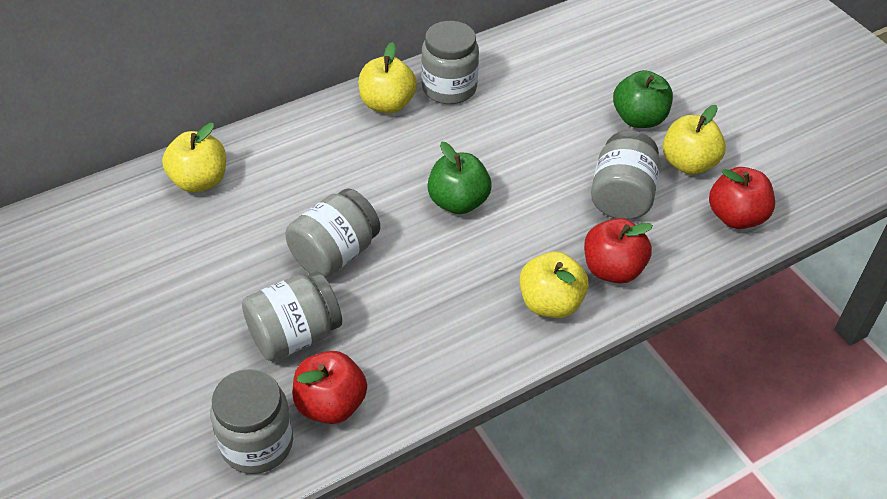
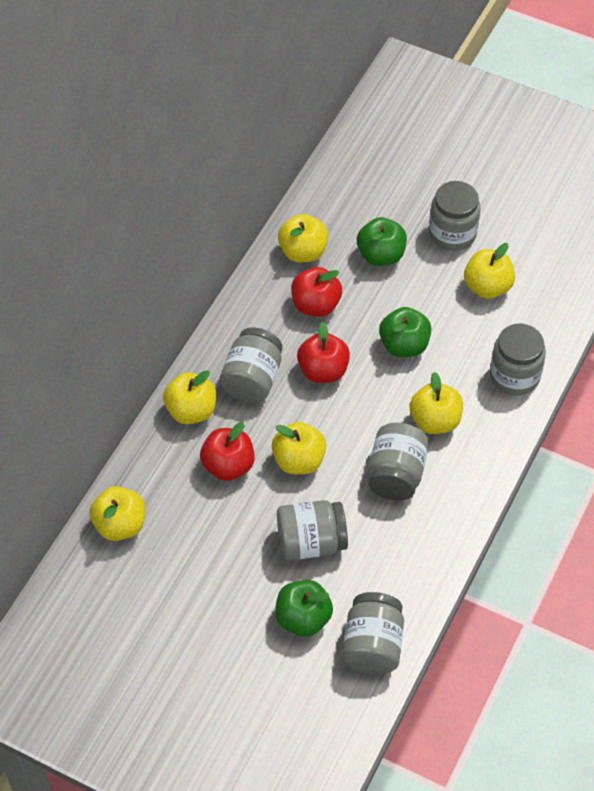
green apple: [427,142,492,214] [613,70,673,128] = 2 -> [275,580,333,637] [357,217,407,266] [379,307,431,357] = 3
grey jar: [210,369,293,474] [242,272,342,361] [285,188,380,278] [421,21,479,104] [591,131,660,220] = 5 -> [219,327,283,403] [277,500,348,560] [342,592,404,675] [368,422,429,501] [429,181,481,251] [490,324,546,396] = 6
yellow apple: [162,123,226,192] [359,42,417,113] [519,251,589,318] [663,105,726,175] = 4 -> [89,486,145,541] [163,370,216,424] [272,422,326,474] [278,214,328,263] [409,372,463,434] [464,243,515,299] = 6

